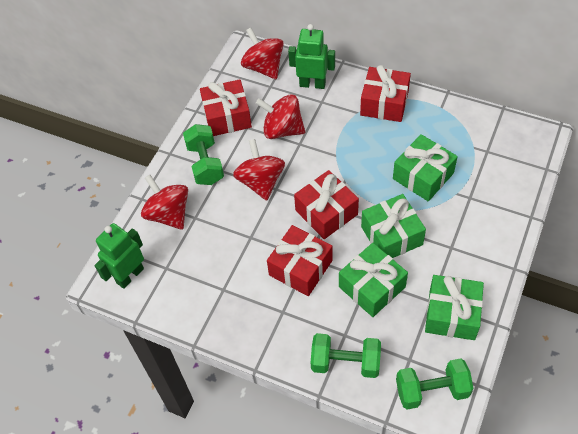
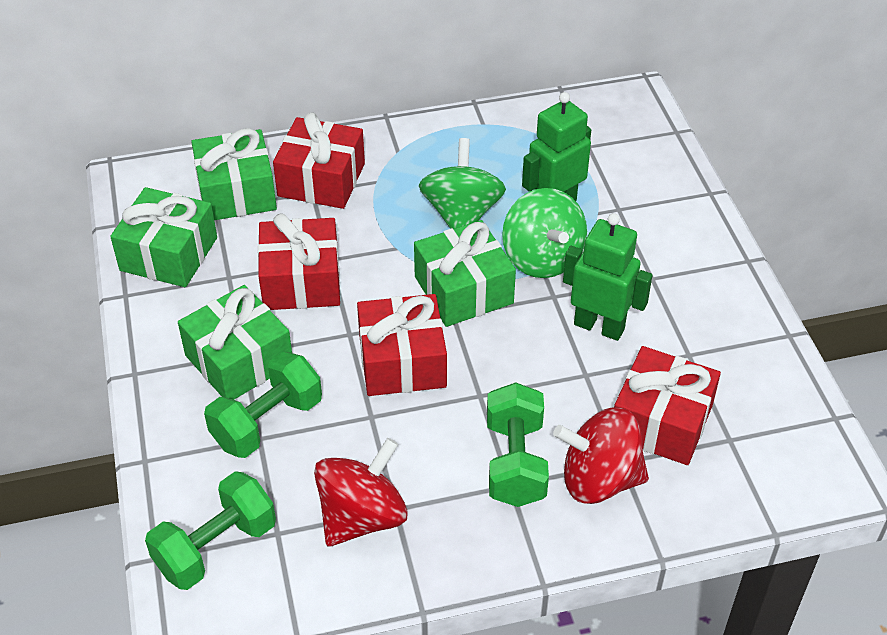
green spinning top: none = 0 -> [419,138,506,229] [502,188,587,278] = 2
red spinning top: [141,175,188,230] [233,139,285,201] [241,28,284,79] [256,94,305,139] = 4 -> [314,438,408,546] [553,407,649,504] = 2

